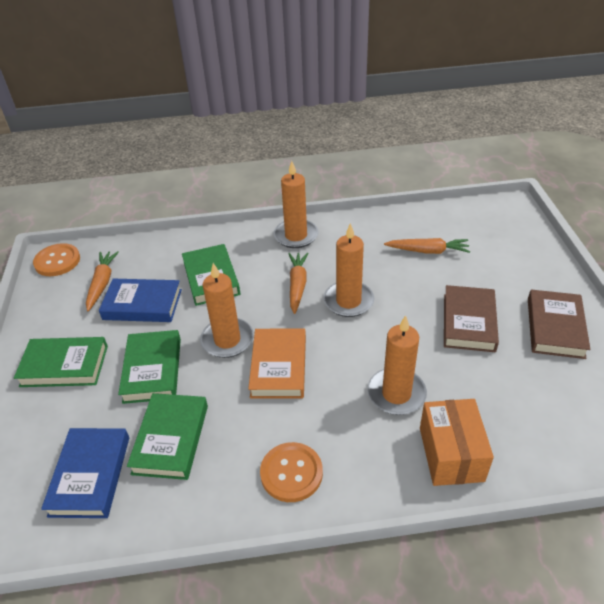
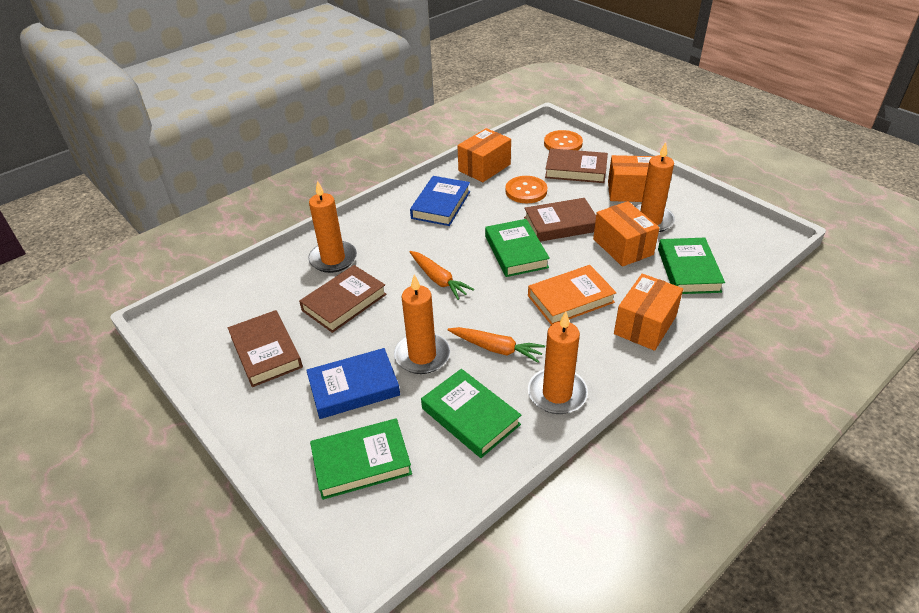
brown book: [444,285,499,352] [528,290,591,359] = 2 -> [228,310,303,387] [299,265,387,333] [524,198,596,242] [545,148,608,183] = 4
orange box: [420,399,494,486] = 1 -> [458,128,511,182] [593,201,660,267] [608,155,654,202] [614,274,683,351] = 4
orange carrot: [86,251,119,311] [288,253,308,314] [384,238,470,254] = 3 -> [409,251,474,300] [448,327,545,363] = 2

